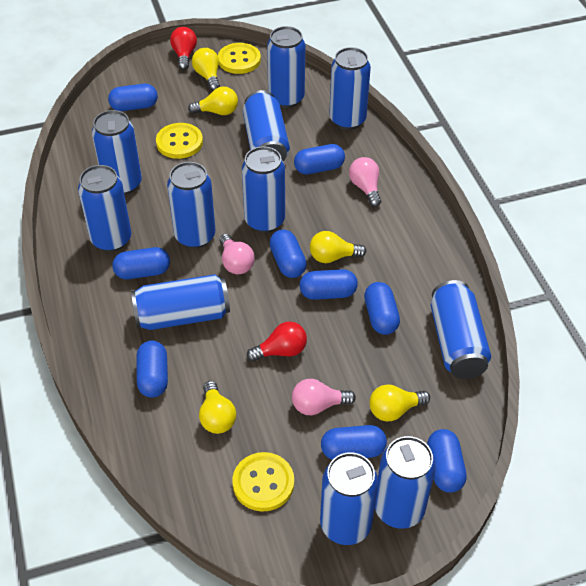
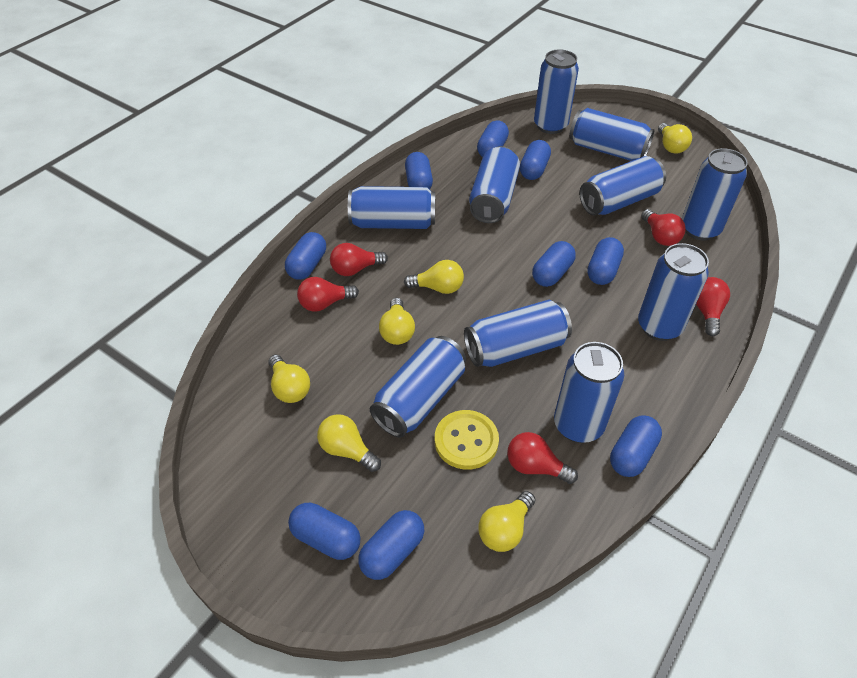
blue can: [78,165,131,252] [92,110,142,195] [131,274,230,330] [167,162,215,249] [242,146,285,233] [243,90,290,161] [267,26,305,108] [320,452,378,545] [329,47,371,130] [375,436,436,529] [431,280,491,379] = 11 -> [348,186,435,229] [370,336,466,437] [464,300,572,367] [469,146,520,223] [534,49,579,134] [554,342,624,443] [569,108,655,161] [579,156,666,215] [638,243,709,341] [682,148,748,241] = 10
pink light bulb: [220,234,255,274] [292,379,356,415] [349,157,381,207] = 3 -> none = 0
red light bulb: [170,27,197,70] [247,322,307,362] = 2 -> [297,277,359,311] [330,243,388,276] [507,432,578,484] [641,209,685,246] [696,277,730,336] = 5
yellow button: [156,123,203,159] [218,43,261,74] [232,452,294,512] = 3 -> [435,410,499,470] = 1
yellow light bulb: [188,86,238,115] [192,48,220,91] [199,381,236,434] [310,231,366,263] [369,384,430,422] = 5 -> [268,355,310,403] [317,414,381,472] [379,298,415,345] [404,260,464,294] [479,491,536,552] [658,123,692,153] = 6

